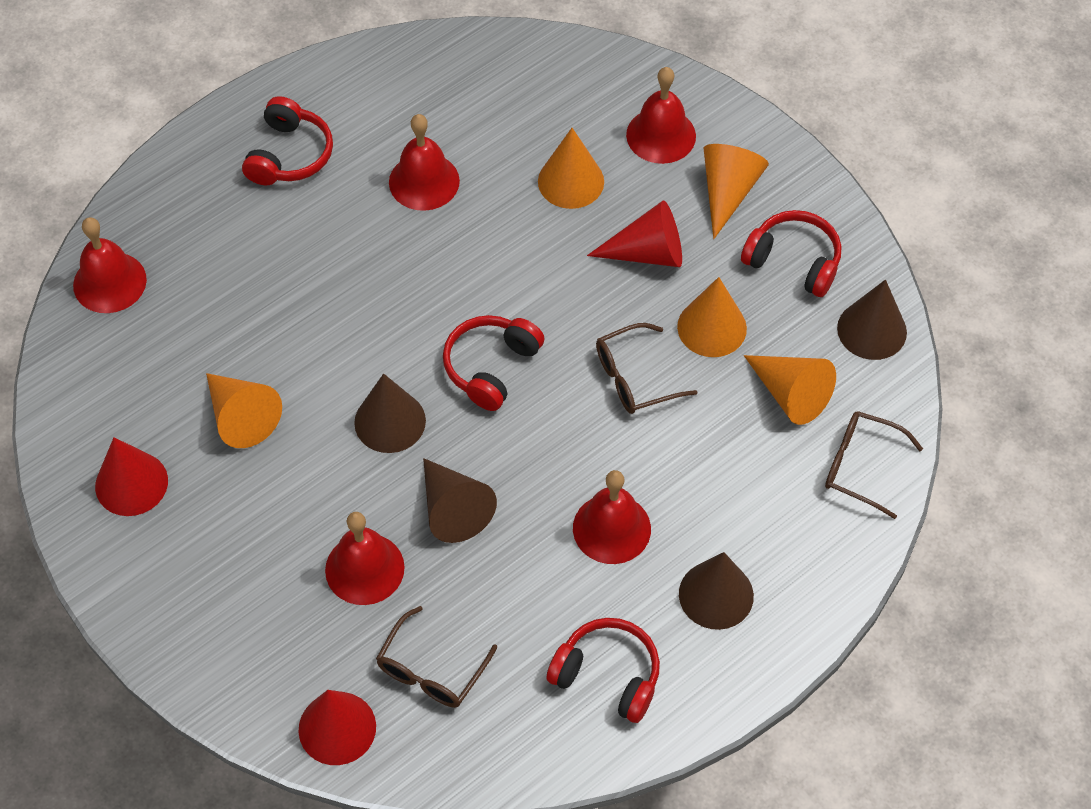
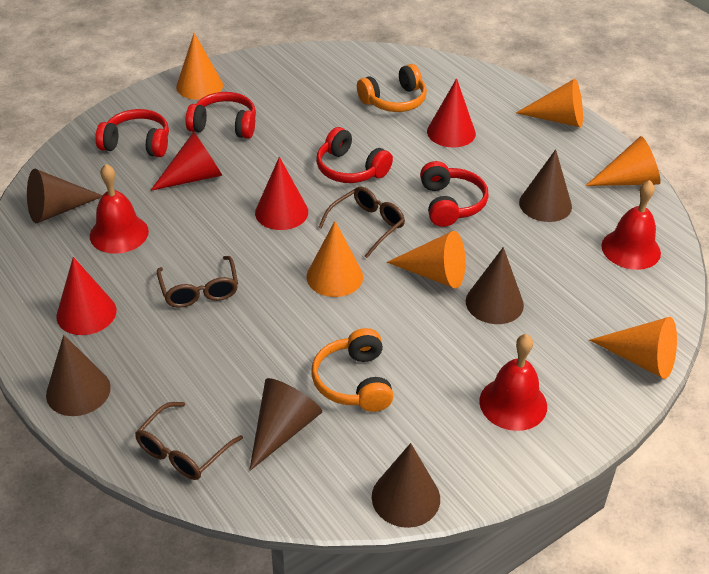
brown cone: [354,373,426,453] [423,458,497,543] [679,552,754,630] [837,280,907,360] = 4 -> [27,169,103,223] [46,335,111,416] [249,378,322,471] [372,443,440,528] [466,247,524,324] [519,149,572,222] = 6
orange cone: [206,373,282,448] [538,128,604,209] [677,277,747,357] [704,144,769,239] [744,355,836,425] = 5 -> [176,33,223,100] [307,221,363,297] [387,231,466,289] [516,79,583,127] [585,136,661,186] [590,317,677,379] = 6
orange headphones: none = 0 -> [311,328,393,412] [357,64,427,112] = 2
red bell: [73,217,147,313] [325,512,405,605] [389,114,460,211] [573,470,651,564] [626,67,696,164] = 5 -> [90,164,149,254] [479,334,547,431] [601,180,661,270] = 3
red cone: [95,437,168,516] [298,690,376,765] [587,200,682,267] = 3 -> [56,257,116,335] [150,132,223,191] [255,157,308,230] [427,78,476,148] = 4

